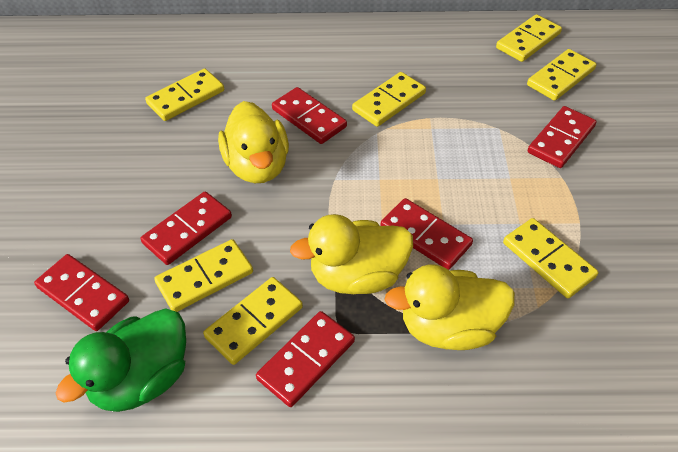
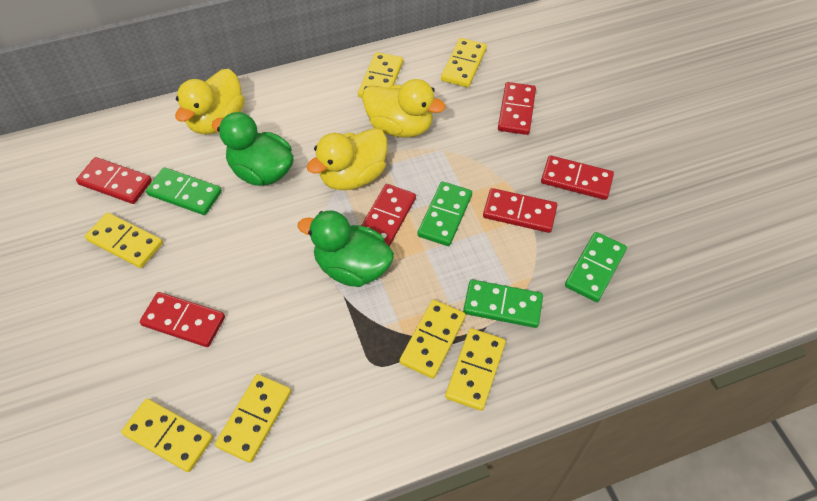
green domino: none = 0 -> [146,167,222,215] [417,181,472,246] [463,279,543,328] [565,232,627,302] = 4
green duck: [56,308,186,412] = 1 -> [211,112,294,186] [298,210,394,287] = 2

